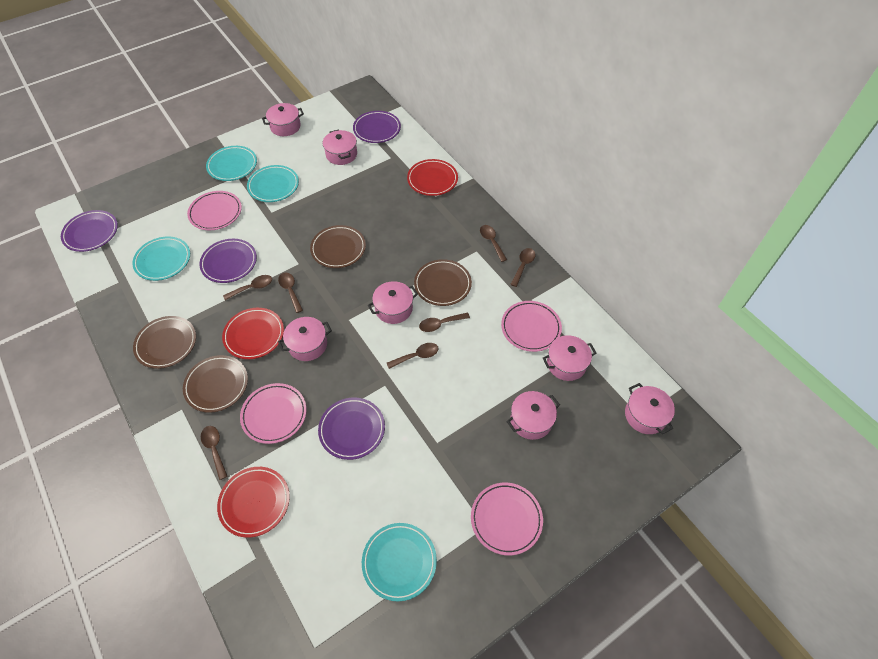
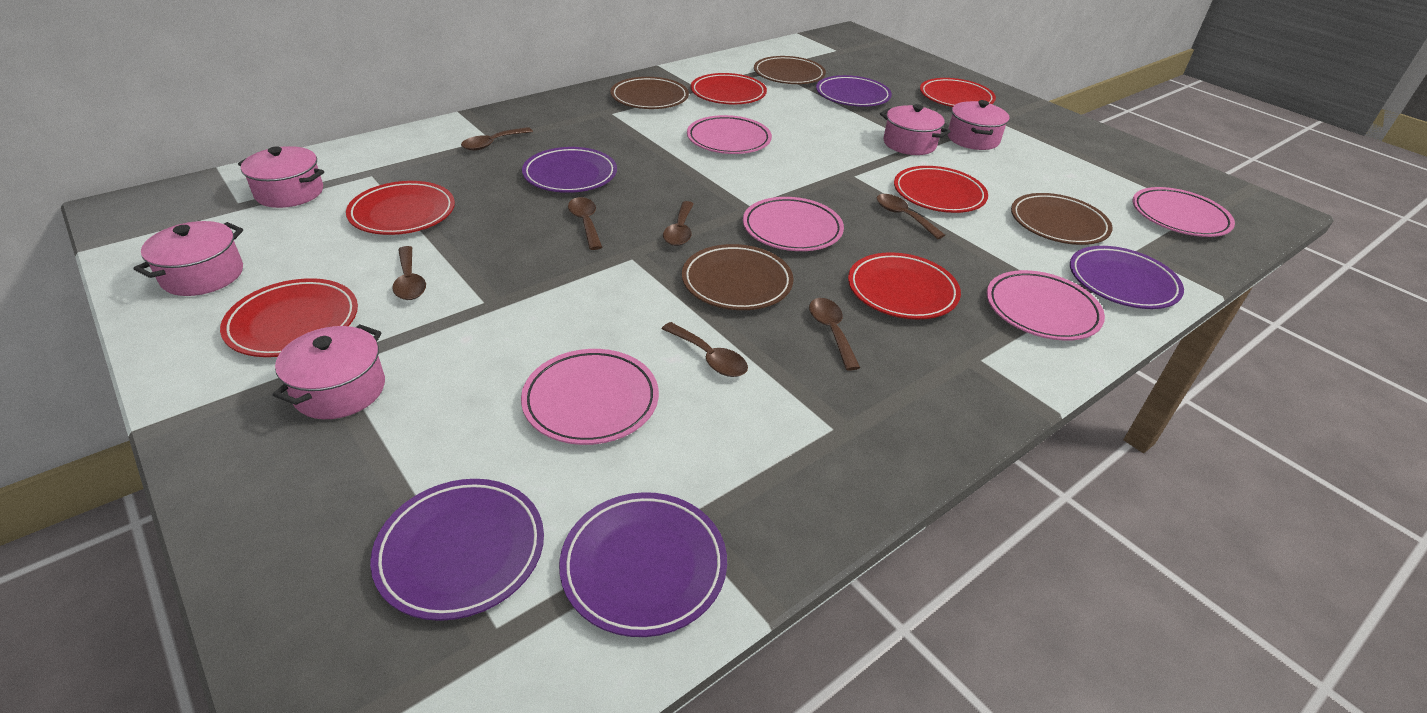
pink plate: [187,191,242,230] [240,383,306,444] [471,483,543,556] [501,301,562,352] = 4 -> [521,349,659,445] [687,115,772,154] [743,197,844,251] [987,270,1105,341] [1132,187,1235,237] = 5
pink pot: [262,103,304,136] [278,317,332,361] [323,129,357,165] [368,281,418,324] [507,391,560,440] [543,335,596,381] [625,383,675,434] = 7 -> [134,221,243,296] [238,146,324,208] [273,324,385,419] [880,104,951,155] [948,100,1009,150] = 5
purple plate: [61,210,118,252] [199,239,257,283] [318,398,385,460] [353,111,401,143] = 4 -> [370,479,544,621] [522,147,617,193] [559,492,727,637] [816,75,892,107] [1070,246,1184,309] = 5
red plate: [217,467,290,538] [222,308,284,359] [407,159,458,196] = 3 -> [220,278,358,357] [346,181,455,235] [691,73,767,104] [848,252,961,319] [894,166,988,213] [920,78,996,107] = 6
turquoise plate: [132,236,190,281] [206,146,257,181] [247,165,299,202] [362,523,437,601] = 4 -> none = 0

